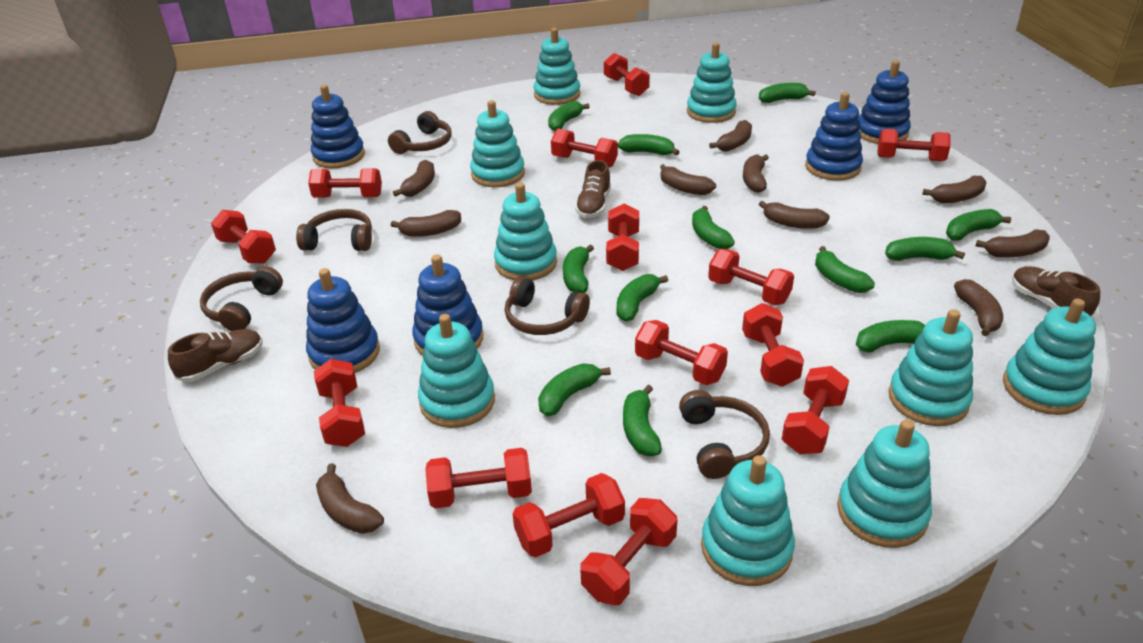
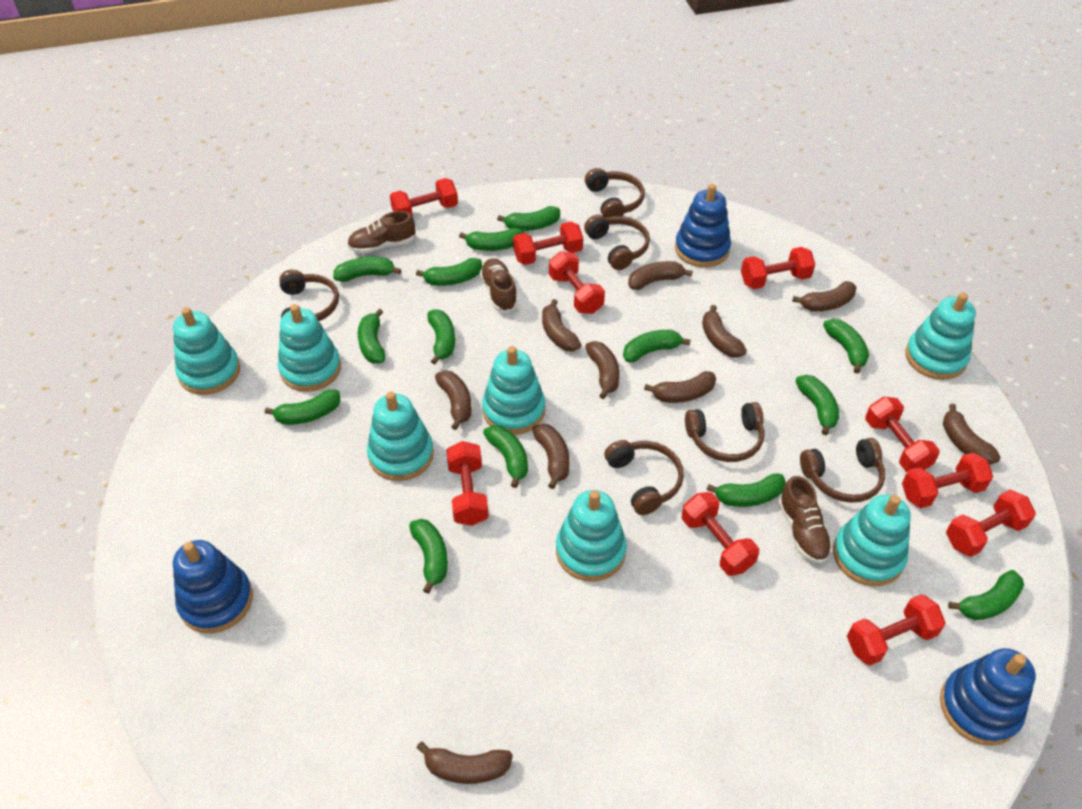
blue stacking toy: [306,268,380,373] [311,85,365,168] [412,254,483,356] [805,92,863,181] [858,60,911,144] = 5 -> [173,540,253,634] [675,184,731,267] [940,648,1036,746] = 3
brown headphones: [200,266,283,331] [296,209,372,251] [388,111,452,154] [504,277,590,335] [679,390,770,479] = 5 -> [279,270,339,321] [584,215,650,270] [585,168,645,218] [604,440,684,515] [685,402,765,462] [800,438,885,503] = 6
green banana: [538,363,611,416] [548,101,590,131] [563,245,594,293] [617,274,668,322] [618,134,679,155] [623,385,662,456] [692,206,735,249] [759,83,816,103] [815,246,875,293] [856,320,925,352] [885,237,965,261] [946,209,1011,240] = 12 -> [265,390,341,425] [333,257,401,282] [358,309,385,364] [409,519,448,594] [416,258,482,286] [427,309,455,365] [459,228,524,251] [483,425,528,488] [497,206,560,231] [623,330,691,362] [707,473,786,507] [795,375,839,435] [823,319,869,374] [948,570,1024,620] = 14
red dumbbell: [211,210,276,264] [308,168,382,198] [314,359,365,447] [425,448,532,508] [512,473,625,557] [551,128,618,168] [580,498,677,605] [604,53,650,96] [606,204,639,271] [635,320,728,385] [708,249,794,305] [742,303,804,387] [782,366,849,454] [877,129,951,161] = 14 -> [390,178,458,216] [446,441,489,526] [513,222,583,265] [549,251,605,314] [682,492,759,576] [741,247,815,289] [847,594,946,666] [865,397,940,472] [902,453,993,508] [946,489,1036,557] = 10
turquoise stacking toy: [418,314,495,428] [470,100,525,187] [494,183,557,280] [534,28,581,105] [687,43,737,123] [701,455,795,586] [837,420,932,548] [889,309,973,426] [1003,298,1096,415] = 9 -> [173,307,240,395] [278,304,341,392] [367,392,434,481] [482,346,545,435] [556,490,627,582] [833,495,911,586] [905,293,976,380] = 7

